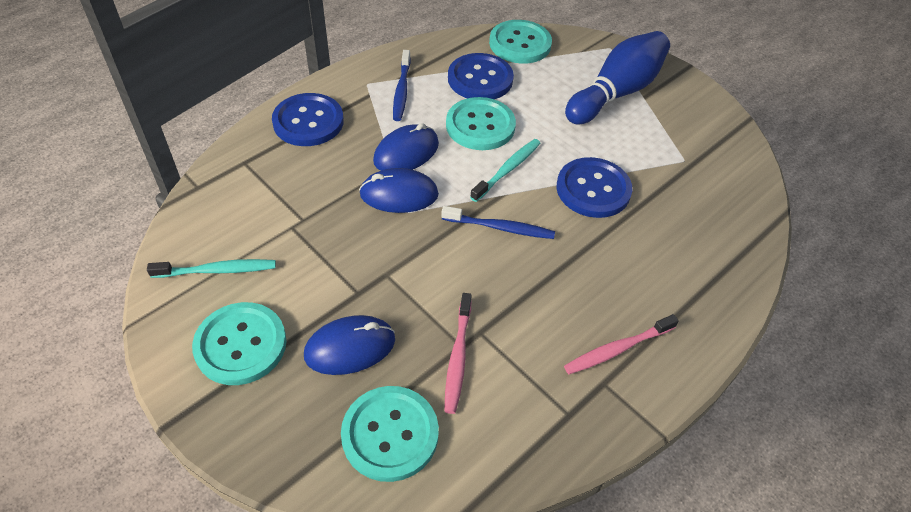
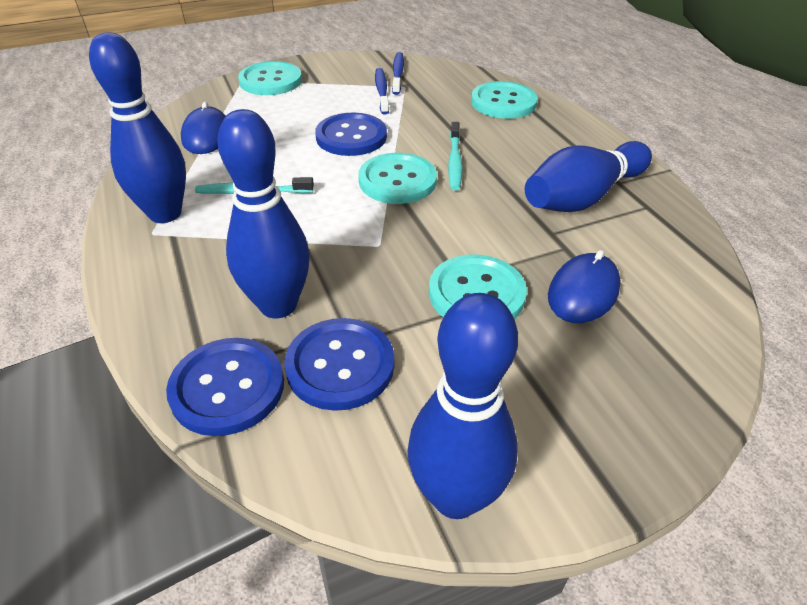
blue bowling pin: [565,31,670,124] = 1 -> [89,32,186,223] [218,109,310,318] [407,293,518,519] [525,141,652,212] = 4
blue mouse: [304,315,395,375] [359,168,439,213] [373,123,439,171] = 3 -> [181,102,226,154] [548,250,621,323] = 2
pink toothbrush: [444,293,472,414] [564,314,679,374] = 2 -> none = 0

